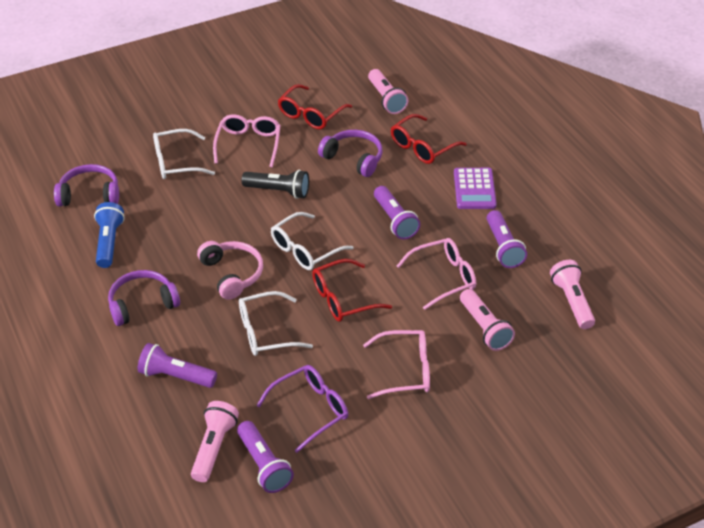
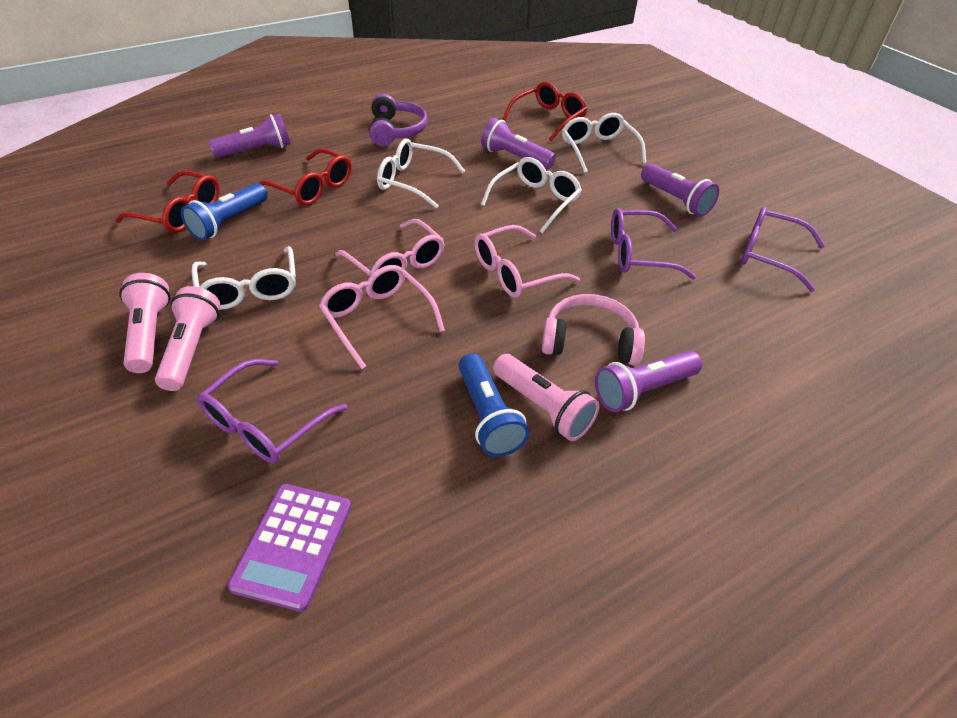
black flashlight: [242,170,309,199] = 1 -> none = 0
blue flashlight: [94,202,125,268] = 1 -> [181,183,268,241] [459,353,529,457] = 2
pink flashlight: [191,401,239,482] [368,69,408,114] [460,289,515,351] [550,260,595,329] = 4 -> [119,273,171,373] [155,286,220,391] [493,354,600,441] = 3
purple glasses: [256,365,348,453] = 1 -> [197,359,348,463] [611,208,696,280] [741,206,825,292] = 3
purple headphones: [54,164,119,206] [108,270,180,326] [318,130,383,177] = 3 -> [369,94,428,146] = 1
white glasses: [153,129,215,179] [239,291,313,356] [271,212,354,270] = 3 -> [192,246,296,310] [377,139,465,208] [481,157,582,234] [562,113,646,173] = 4

